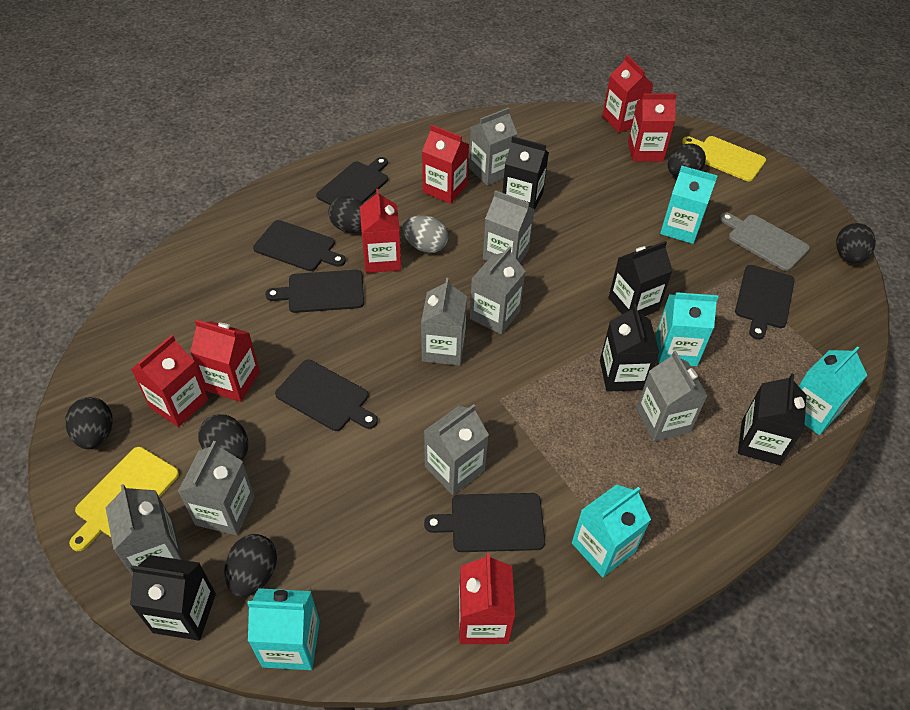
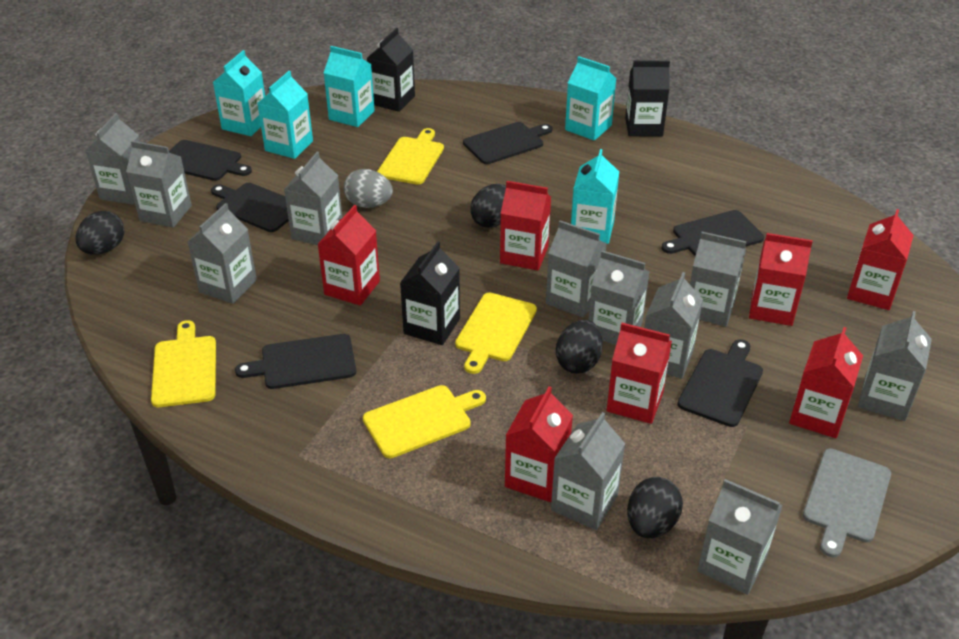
black carton: [130,555,216,641] [503,136,549,210] [600,304,659,392] [608,241,673,316] [738,374,806,465] = 5 -> [367,28,415,112] [400,241,460,345] [625,61,670,136] = 3
black egg: [65,397,112,449] [198,414,248,460] [224,534,277,597] [328,196,364,233] [668,143,706,177] [836,223,876,264] = 6 -> [75,211,125,255] [470,184,506,228] [556,320,603,374] [627,477,683,538] = 4
grey carton: [105,484,183,576] [178,441,255,536] [421,278,467,366] [424,404,489,495] [469,107,517,186] [470,246,526,334] [483,190,534,263] [636,351,708,442] = 8 -> [85,113,140,205] [126,141,192,228] [187,203,257,304] [284,152,342,245] [546,220,607,318] [551,412,625,530] [589,250,650,345] [644,272,703,379] [690,232,746,327] [697,479,783,595] [858,311,932,421] = 11
yellow cutting board: [69,447,179,551] [682,136,766,182] = 2 -> [151,320,216,407] [363,385,486,458] [377,128,444,185] [455,292,537,374] = 4

